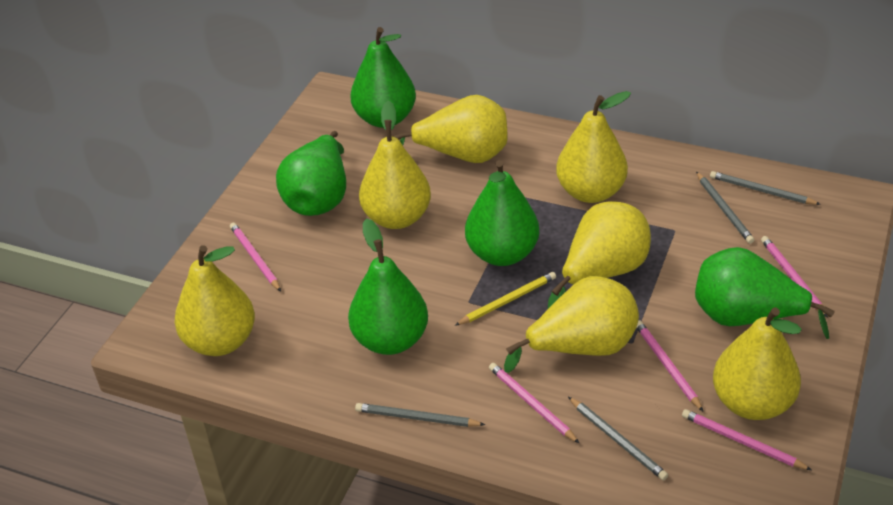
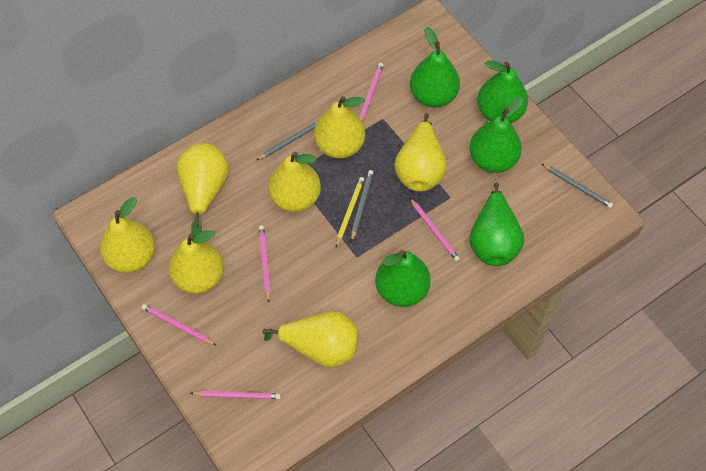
grey pencil: [355,403,485,427] [568,397,668,480] [696,172,754,244] [710,171,821,205] = 4 -> [256,121,317,160] [351,170,373,242] [542,164,613,208] = 3

